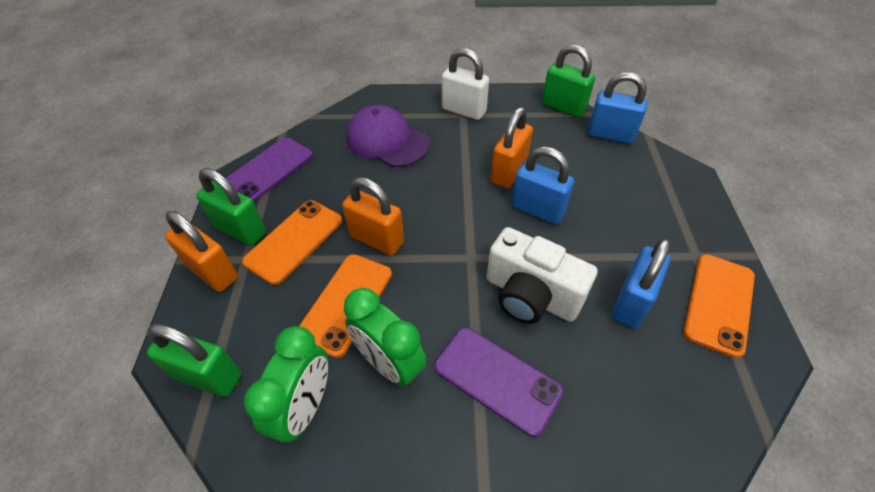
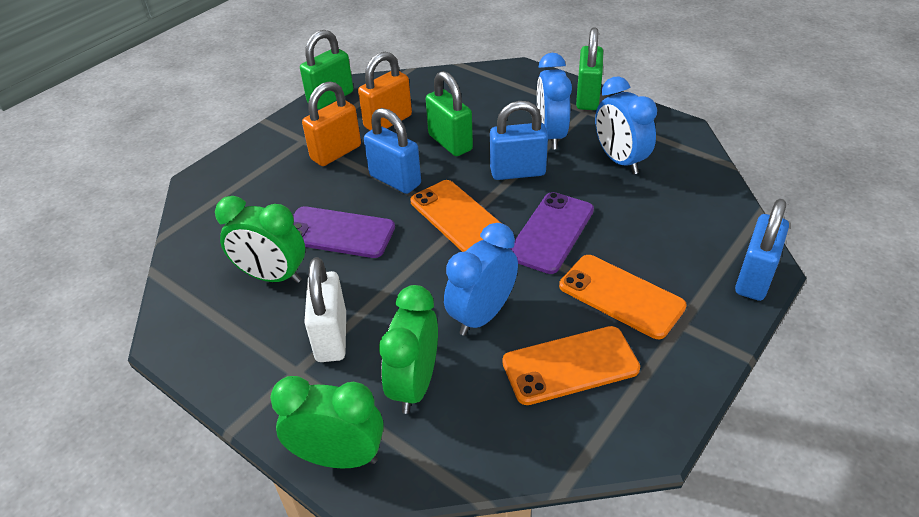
blue clock: none = 0 -> [444,223,518,336] [537,53,572,149] [595,76,657,174] = 3
green clock: [244,326,329,442] [344,288,427,386] = 2 -> [215,196,305,283] [270,376,384,468] [379,285,438,414] = 3
orange padlock: [165,211,238,292] [342,177,404,256] [490,107,533,188] = 3 -> [302,81,361,166] [358,52,412,130] = 2
purple cap: [346,105,429,167] = 1 -> none = 0
white camera: [487,227,598,324] = 1 -> none = 0

